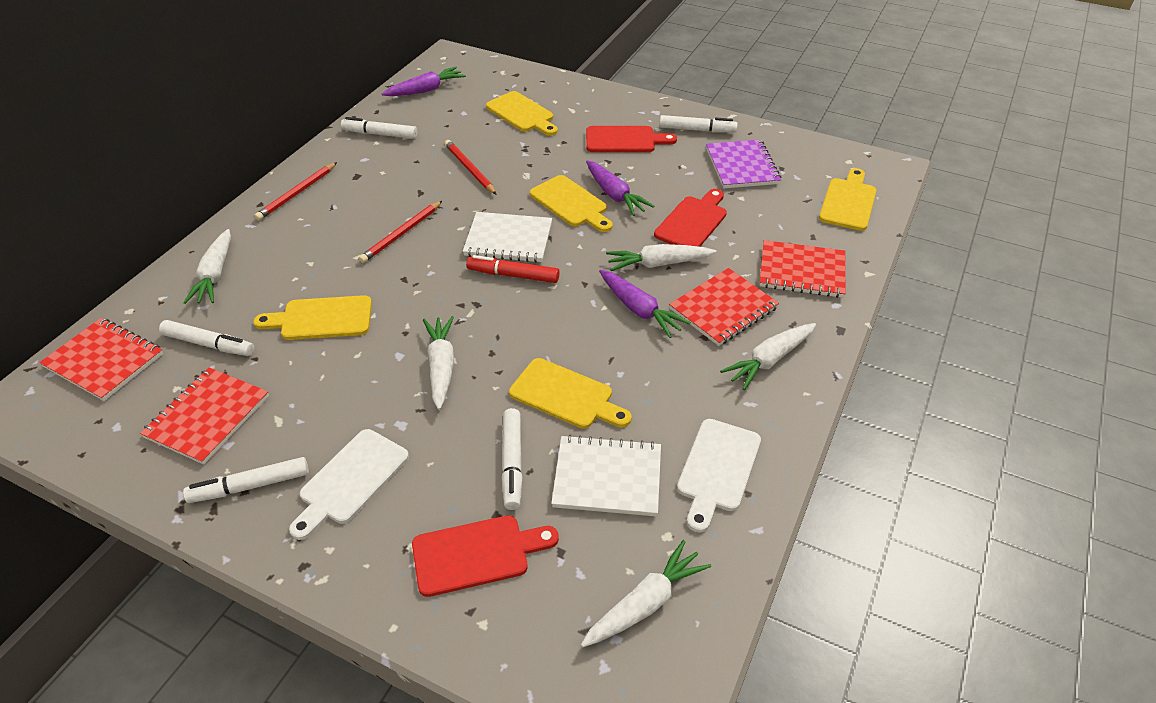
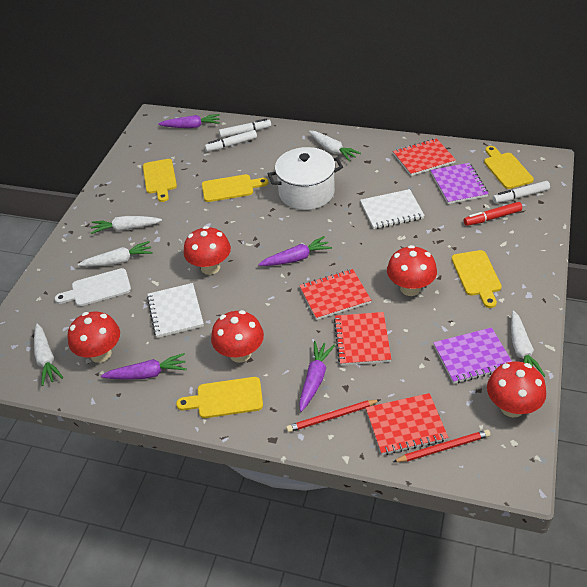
purple carrot: [382,67,466,96] [586,160,655,216] [599,270,691,338] = 3 -> [101,353,187,380] [158,114,220,128] [258,236,332,266] [299,341,335,412] = 4
purple notebook: [706,139,781,189] = 1 -> [430,163,489,204] [433,327,512,384] = 2
red cutting board: [412,515,559,597] [586,126,677,152] [654,189,727,247] = 3 -> none = 0
red mushroom: none = 0 -> [68,311,120,363] [184,226,231,275] [211,310,264,363] [387,245,437,296] [487,362,546,418] = 5
red pencil: [254,162,337,220] [359,201,442,263] [445,140,497,195] = 3 -> [286,400,380,432] [393,430,491,462] = 2
white cutting board: [289,429,409,540] [677,419,761,533] = 2 -> [54,268,131,306] = 1
white marker: [159,320,254,356] [183,457,309,503] [341,117,417,139] [502,408,523,510] [659,115,738,132] = 5 -> [205,130,257,152] [219,119,271,138] [493,181,550,203] = 3
white pot: none = 0 -> [268,147,343,210] = 1

